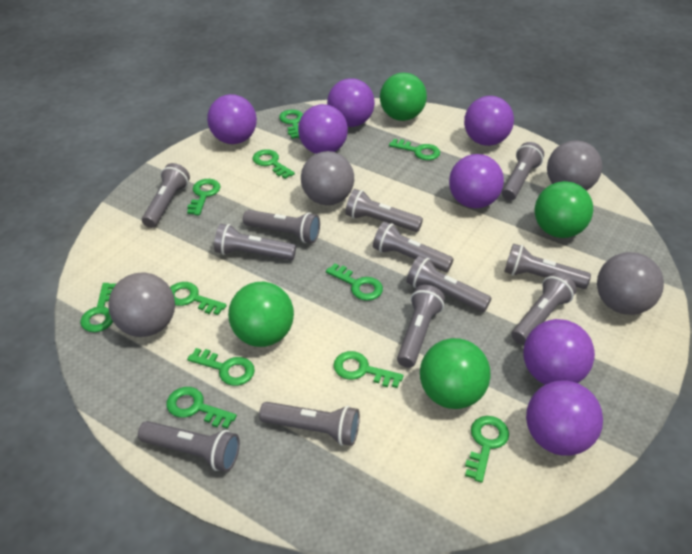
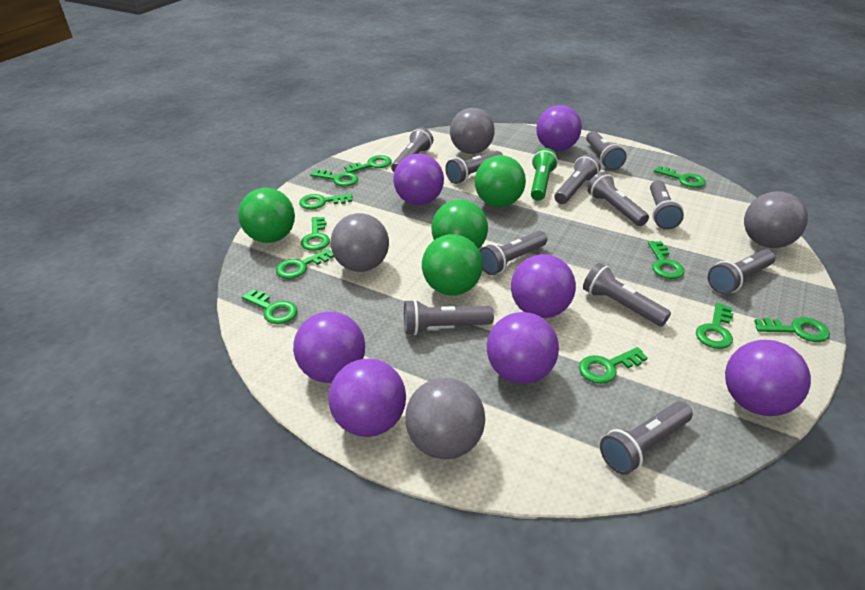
green flashlight: none = 0 -> [531,148,558,201] = 1
grey flashlight: [138,421,240,472] [142,163,190,228] [214,224,296,260] [243,210,320,243] [259,402,360,446] [345,189,423,232] [373,222,454,272] [397,285,445,368] [407,256,491,312] [502,142,544,201] [504,243,591,289] [512,272,577,344] = 12 -> [391,127,433,172] [404,299,494,335] [445,151,503,184] [479,231,547,275] [555,154,601,204] [583,263,671,326] [586,131,627,170] [587,172,649,226] [600,401,693,475] [650,180,684,229] [708,249,775,294] = 11

